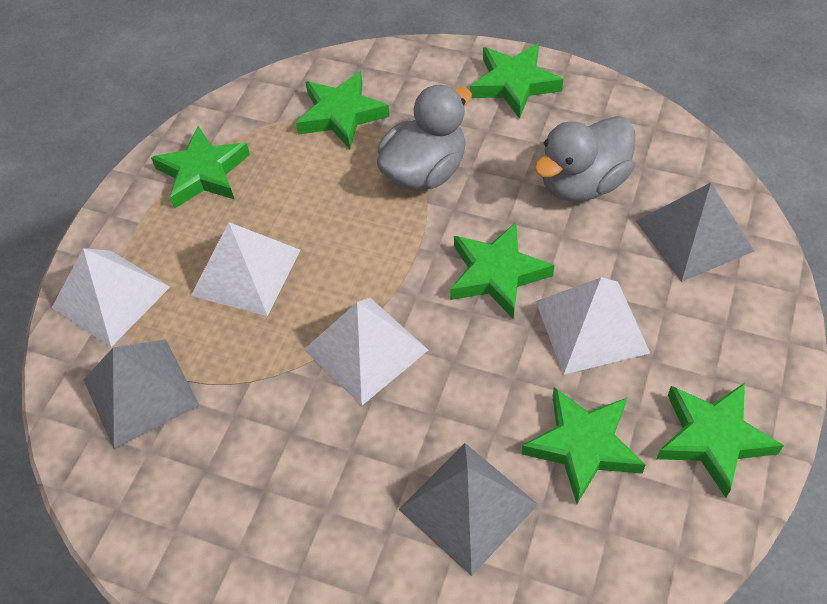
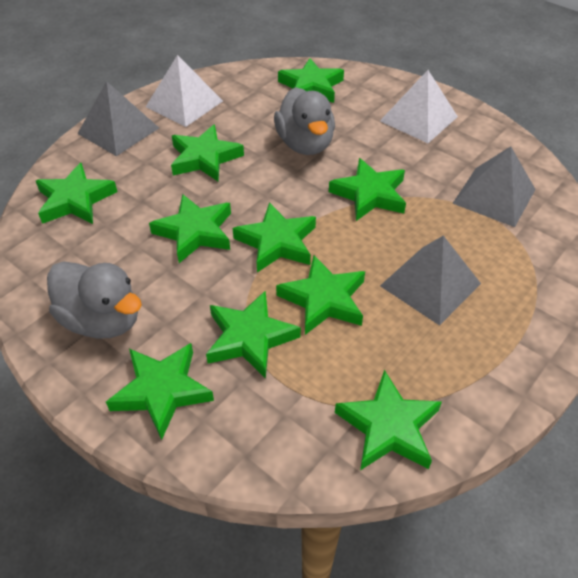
green star: [151,126,250,209] [296,71,390,149] [450,222,554,319] [470,43,563,119] [522,387,645,504] [657,383,784,498] = 6 -> [36,163,118,224] [106,343,214,440] [149,194,231,263] [171,124,244,182] [206,290,301,379] [233,202,316,273] [276,255,365,335] [278,58,344,103] [329,158,406,221] [335,370,442,470] = 10
white pyramid: [52,248,170,347] [191,222,300,316] [304,298,428,406] [535,277,650,374] = 4 -> [146,55,223,127] [380,70,458,143] = 2

